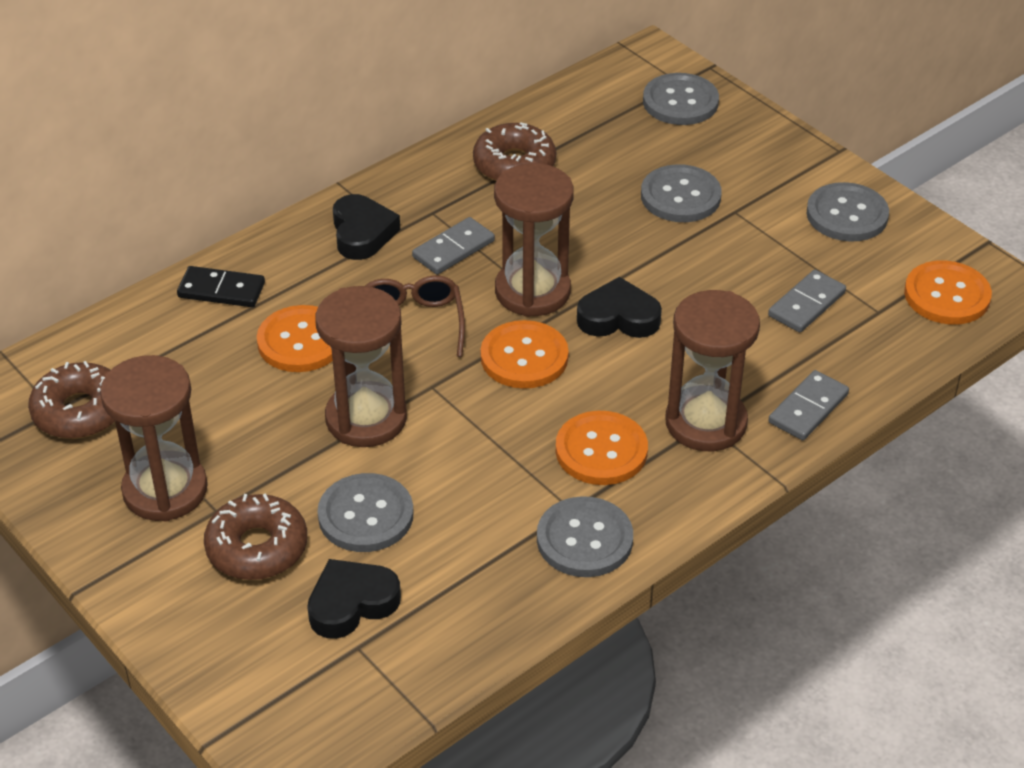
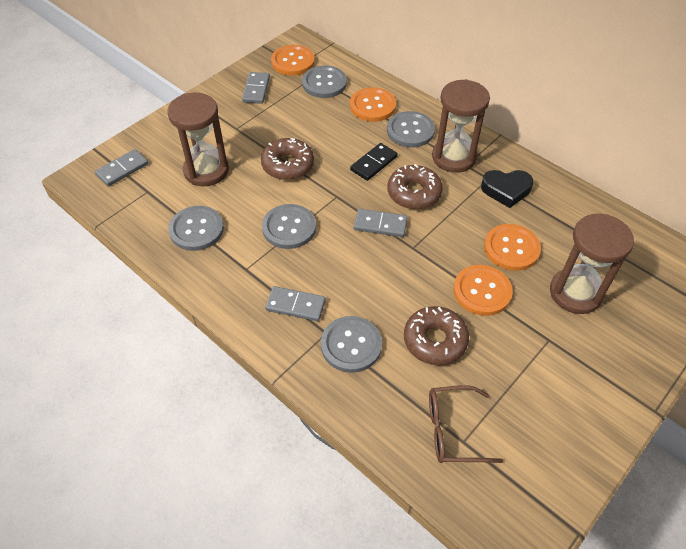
black heart: [307,559,401,639] [333,194,400,260] [577,277,662,338] = 3 -> [481,170,533,208] = 1
brown hourglass: [100,355,208,522] [315,286,407,447] [494,163,574,317] [665,290,760,451] = 4 -> [167,92,229,186] [432,79,490,173] [550,214,634,314] = 3
grey domino: [412,217,495,275] [768,270,846,333] [768,370,849,440] = 3 -> [95,149,148,187] [242,72,270,104] [265,286,326,321] [354,209,408,237] = 4

